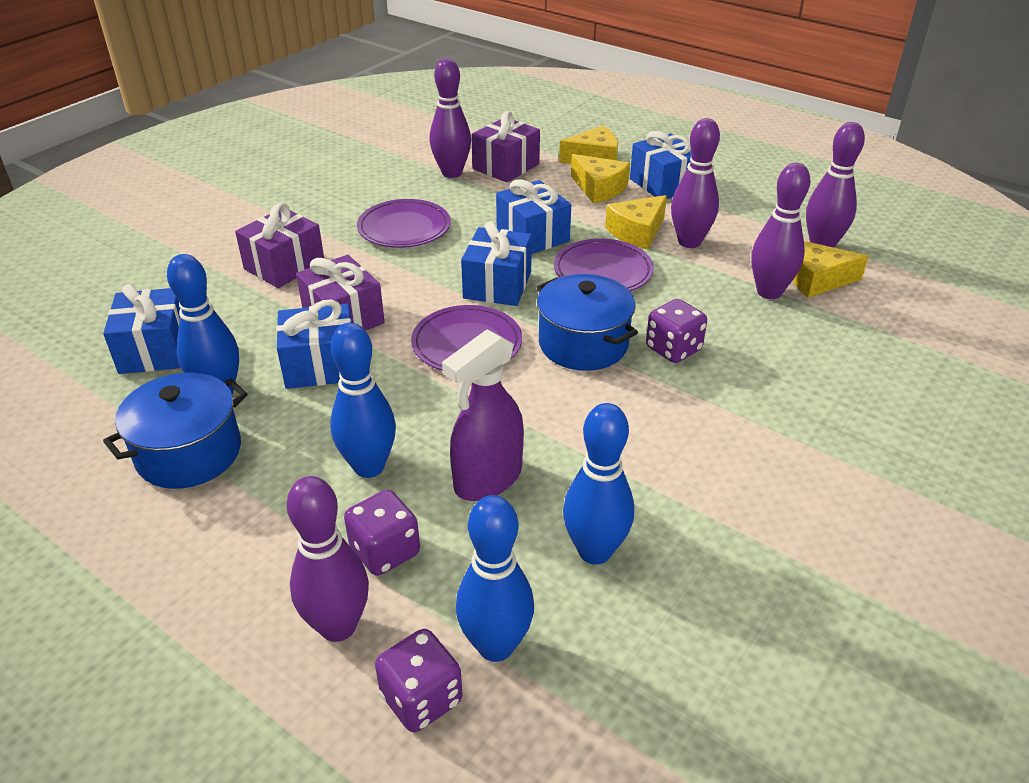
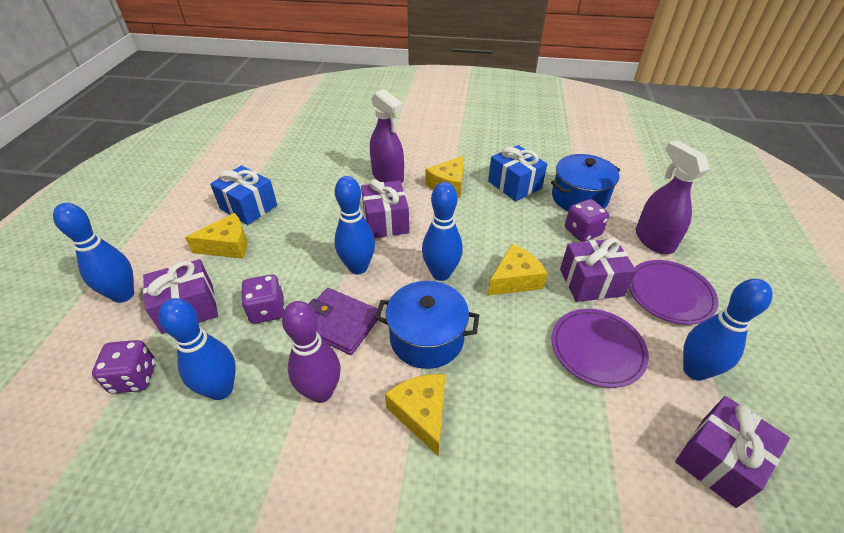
blue bowling pin: [167,254,239,395] [330,323,396,478] [456,495,534,662] [563,403,634,565] = 4 -> [53,203,134,303] [158,298,236,400] [334,176,375,274] [422,182,463,281] [683,279,773,381] = 5
blue gift: [103,284,181,374] [276,300,352,389] [461,221,532,306] [496,179,571,254] [630,131,692,199] = 5 -> [210,165,277,225] [488,145,547,201] = 2
purple bowling pin: [286,476,369,642] [430,58,471,178] [671,118,720,248] [751,163,810,299] [806,122,865,247] = 5 -> [282,301,341,403] = 1
purple gift: [235,203,324,288] [296,255,385,331] [471,111,540,182] = 3 -> [143,259,218,334] [361,179,409,238] [560,238,636,302] [675,396,790,508] = 4
purple plate: [357,199,450,248] [411,305,522,371] [554,239,654,291] = 3 -> [552,309,649,388] [629,260,718,325] = 2
purple spray bottle: [442,329,524,501] = 1 -> [370,89,404,183] [636,140,709,254] = 2
purple wallet: none = 0 -> [309,288,381,355] = 1

